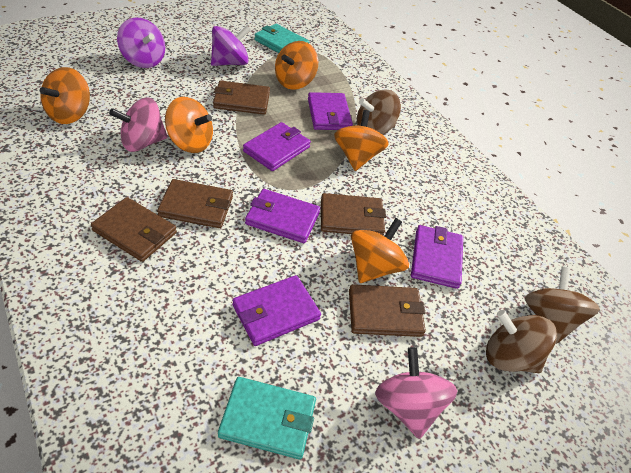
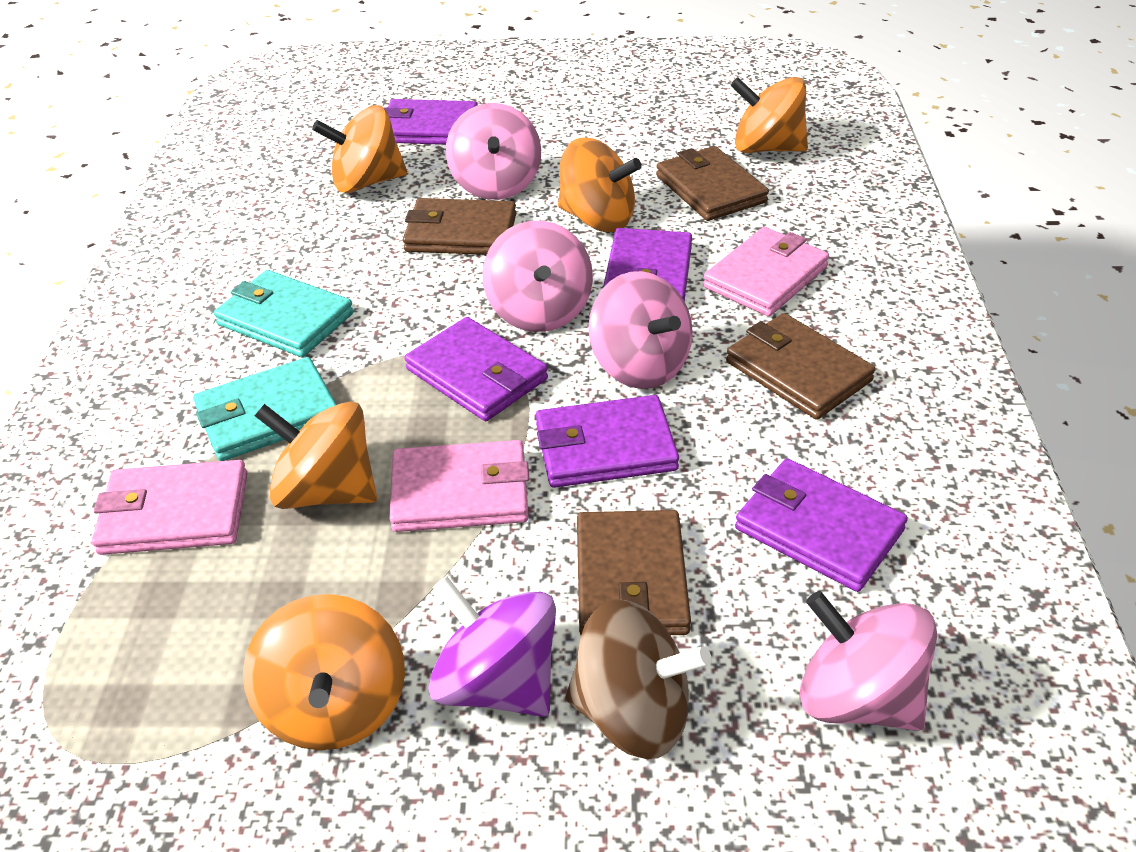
brown spinning top: [356,90,401,135] [486,310,557,373] [525,267,600,344] = 3 -> [565,599,712,759] = 1
brown wallet: [91,197,177,262] [157,179,233,228] [213,81,270,115] [321,193,386,236] [349,284,426,337] = 5 -> [403,198,516,255] [577,510,691,635] [656,146,769,221] [726,313,876,420] = 4
pink spinning top: [109,97,168,152] [375,347,457,439] = 2 -> [446,103,541,200] [483,221,593,332] [588,271,693,389] [800,591,937,731] = 4
pink wallet: none = 0 -> [92,460,247,555] [389,440,529,532] [703,227,829,317] = 3
purple spinning top: [117,17,165,68] [211,26,251,66] = 2 -> [428,576,556,717] = 1

